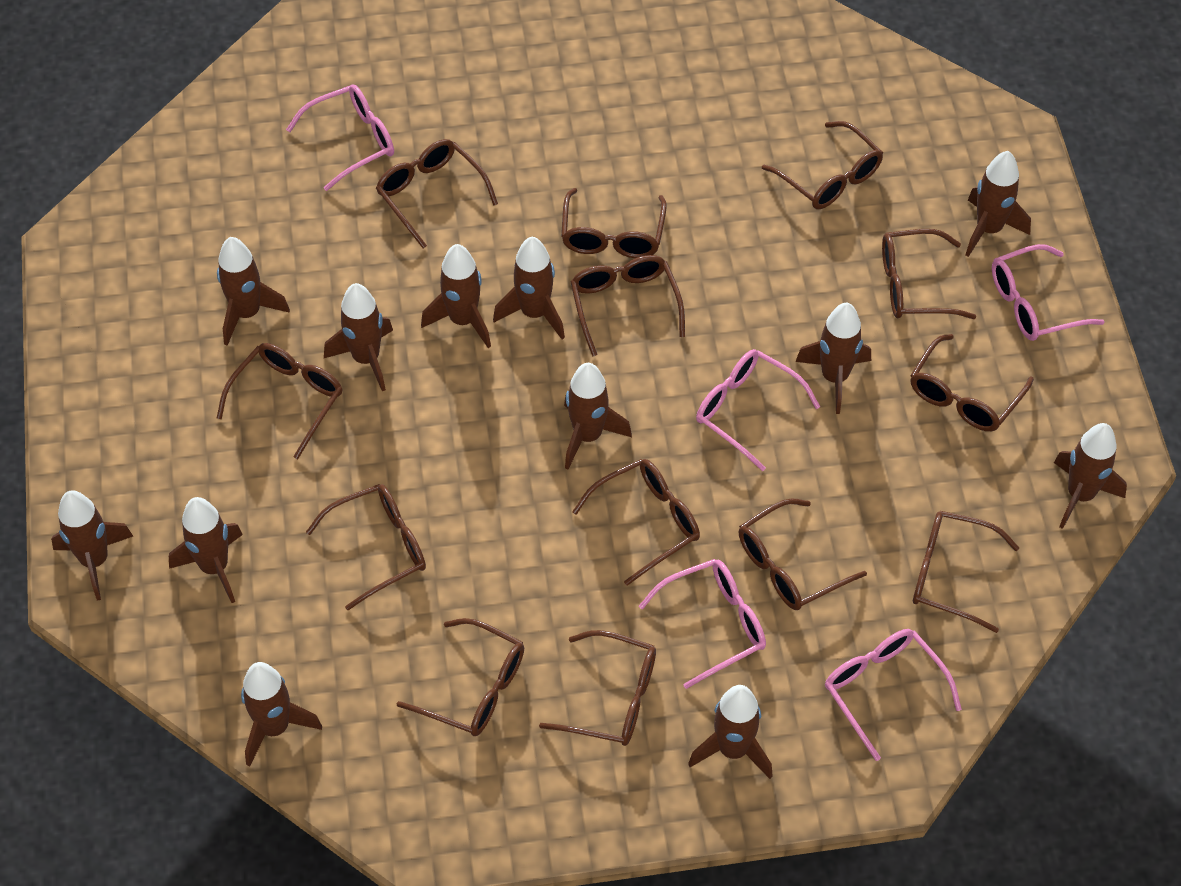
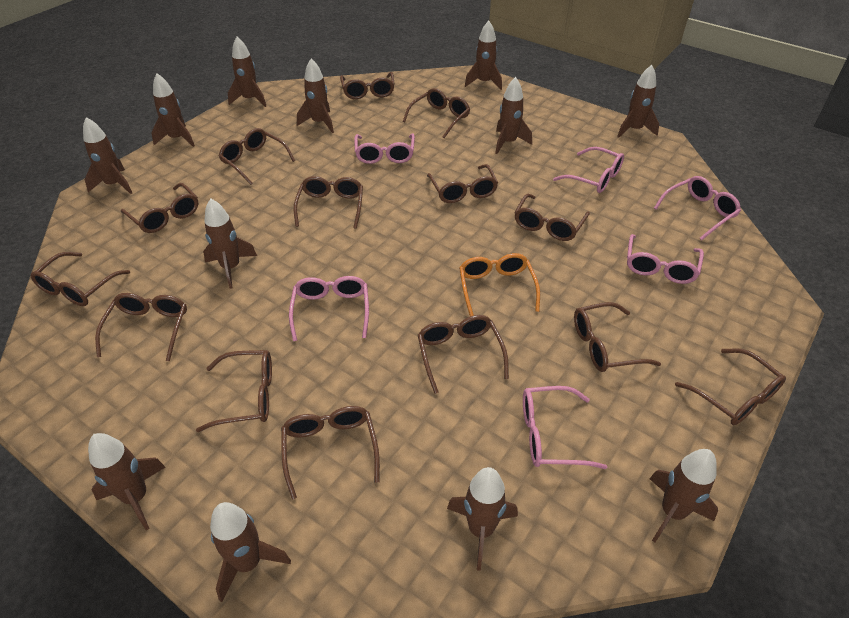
brown glasses: [217,343,342,459] [306,484,426,610] [376,139,498,249] [396,618,524,736] [539,630,656,746] [561,188,667,258] [571,255,685,357] [572,459,700,586] [739,498,867,610] [762,121,883,209] [882,229,976,319] [910,334,1034,431] [913,511,1019,633] = 13 -> [31,252,130,306] [95,293,187,361] [121,183,198,233] [196,350,272,432] [219,128,295,185] [281,406,380,499] [294,176,363,229] [340,72,395,99] [403,88,470,138] [418,315,509,394] [427,164,498,203] [514,194,590,241] [574,302,661,372] [675,348,786,425] = 14
orange glasses: none = 0 -> [459,253,540,316] = 1
pink glasses: [286,85,394,191] [639,559,766,689] [696,349,820,471] [825,629,962,761] [992,244,1105,341] = 5 -> [289,276,369,341] [354,133,415,164] [523,386,607,469] [553,147,624,193] [627,234,704,284] [654,176,741,240] = 6

